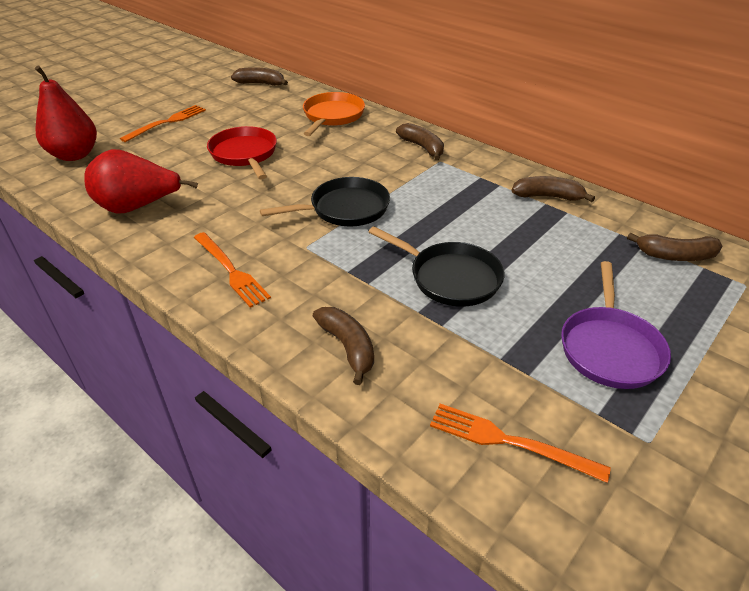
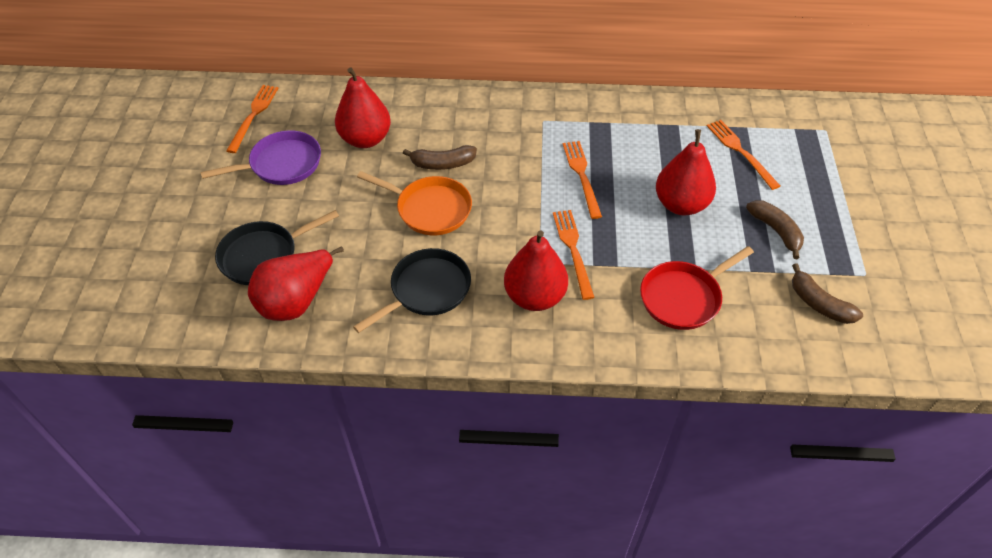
brown banana: [231,67,288,86] [313,307,374,385] [396,123,444,160] [512,176,595,202] [627,233,722,261] = 5 -> [403,145,477,170] [746,200,804,259] [792,263,863,324] = 3
orange fork: [120,105,206,142] [194,232,271,308] [430,404,611,483] = 3 -> [226,85,278,153] [553,210,595,300] [563,141,602,219] [707,120,780,190] = 4
red pear: [35,66,97,161] [84,149,198,214] = 2 -> [248,247,344,321] [335,67,391,148] [504,231,568,311] [656,129,716,215] = 4

